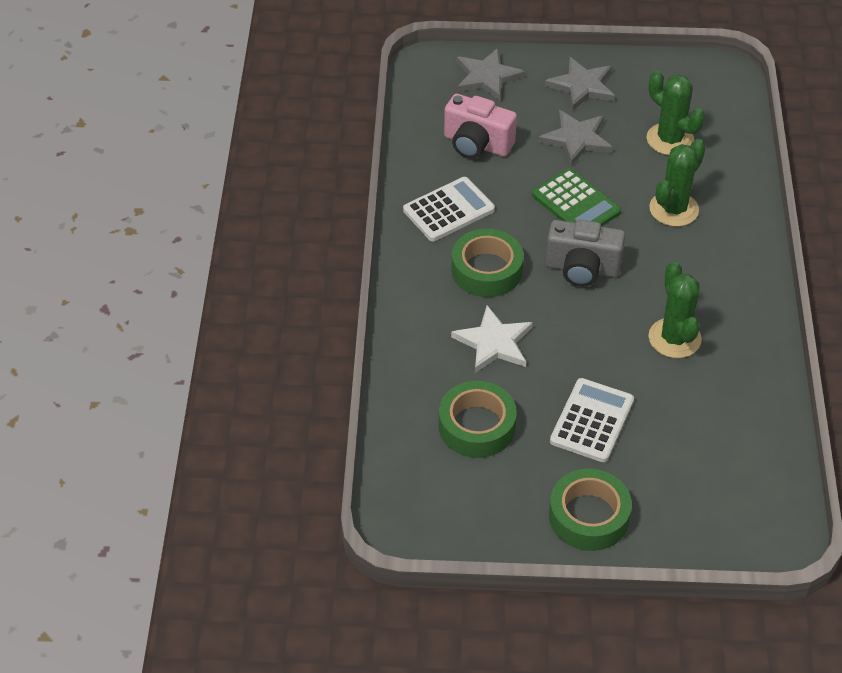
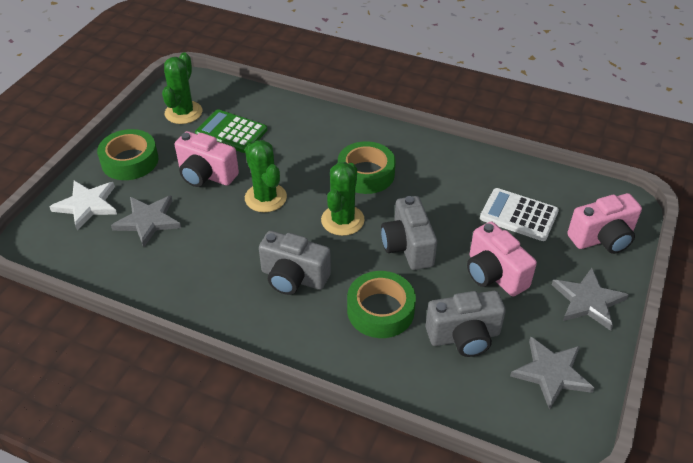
grey camera: [546,220,625,287] = 1 -> [259,231,331,295] [381,196,437,270] [426,291,506,357] = 3
pink camera: [444,94,517,159] = 1 -> [175,131,239,187] [467,221,537,296] [567,193,642,254] = 3
white calculator: [403,177,495,241] [550,378,634,462] = 2 -> [480,188,559,241] = 1

